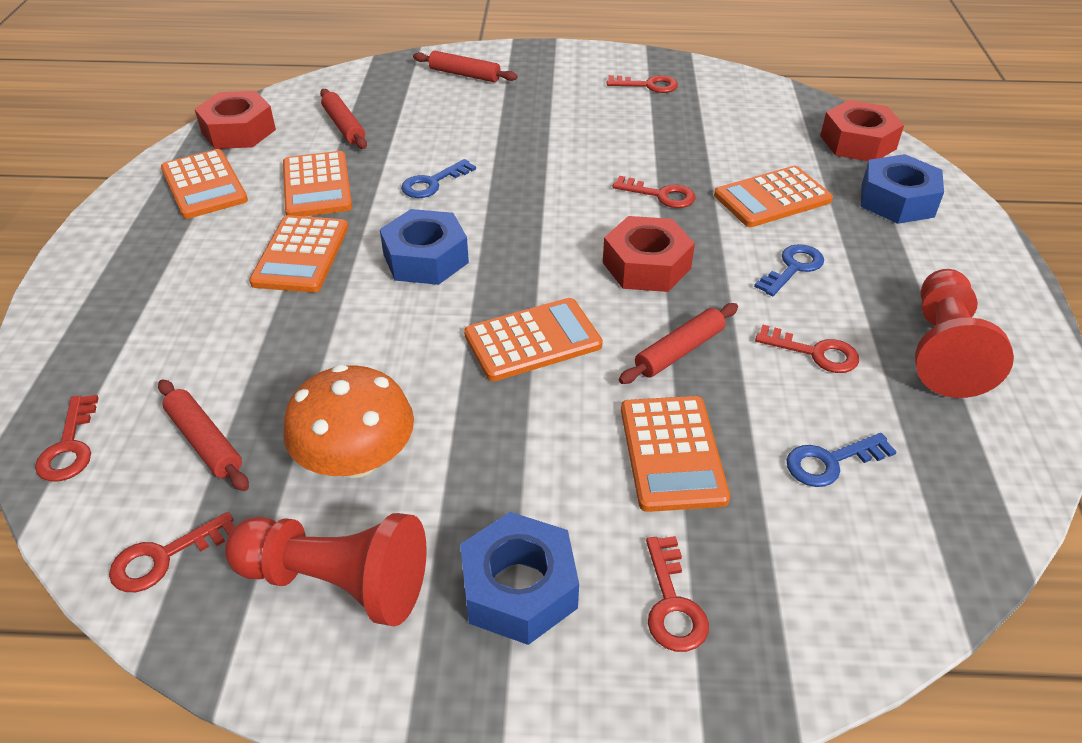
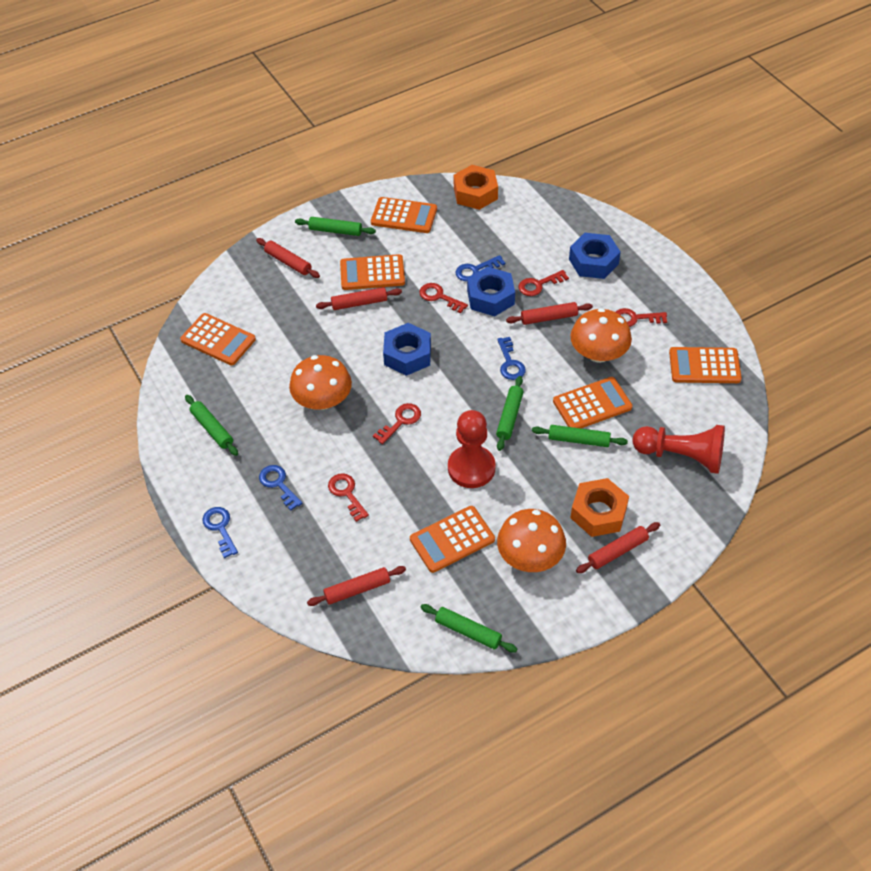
blue key: [401,159,476,198] [754,244,824,296] [786,433,897,487] = 3 -> [202,507,238,558] [259,465,303,511] [456,255,505,281] [497,337,526,380] = 4
green rolling pin: none = 0 -> [185,395,238,456] [295,217,376,236] [421,604,517,652] [496,376,523,451] [532,425,628,447] = 5
orange mushroom: [283,364,414,478] = 1 -> [289,355,352,410] [497,509,566,572] [570,308,632,363] = 3
orange nut: none = 0 -> [454,165,498,210] [571,478,629,537] = 2
red key: [35,395,98,482] [109,512,235,592] [607,75,678,93] [613,176,695,208] [646,536,709,652] [755,325,859,373] = 6 -> [328,473,369,522] [373,403,421,444] [420,283,468,313] [519,270,569,296] [616,308,667,327] = 5
red nut: [195,91,276,149] [603,216,695,292] [820,100,904,161] = 3 -> none = 0
red rolling pin: [158,379,249,491] [320,89,367,149] [413,51,517,82] [619,303,738,384] = 4 -> [256,238,320,278] [307,566,406,606] [316,287,402,310] [506,302,593,325] [576,522,660,573] = 5

